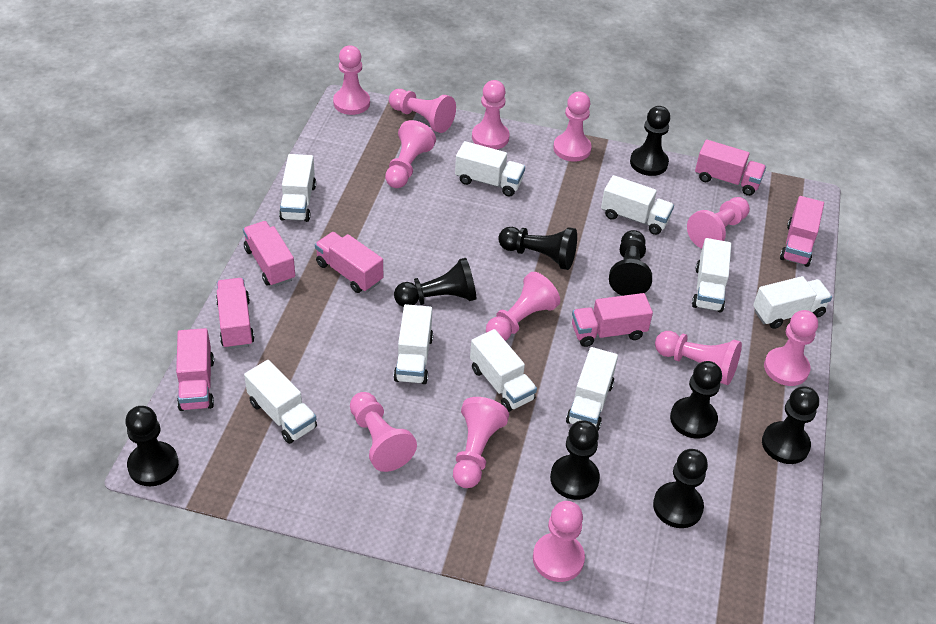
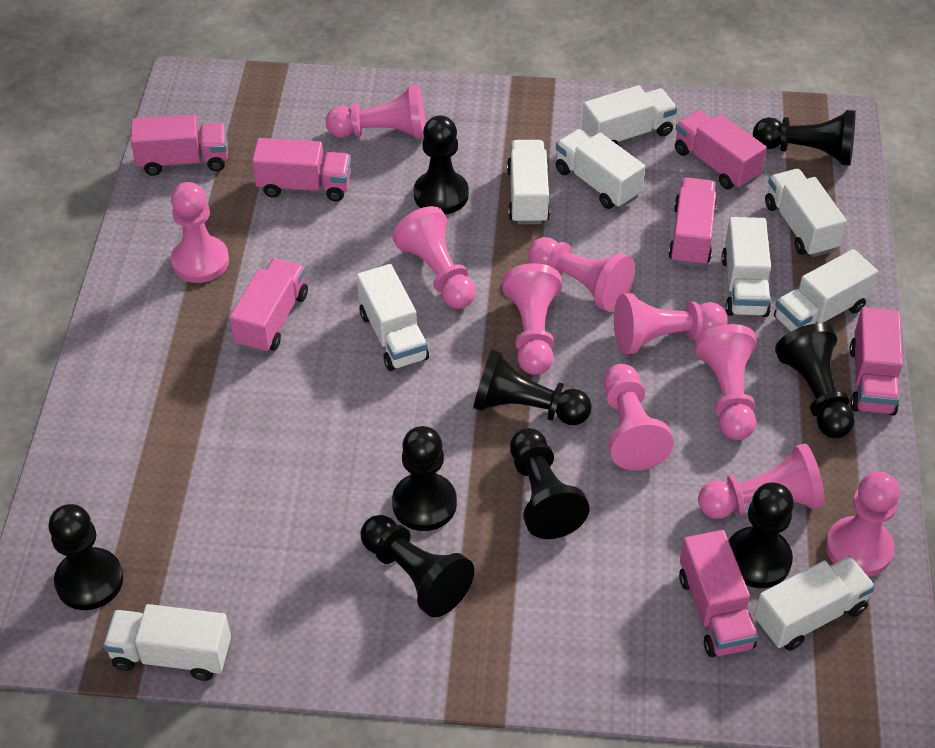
pink pawn: [333,45,370,115] [350,392,417,472] [385,120,436,188] [389,89,456,133] [453,397,509,488] [472,80,510,150] [486,272,560,341] [533,501,585,582] [553,92,592,162] [655,331,742,385] [687,197,750,249] [764,310,818,386] = 12 -> [171,182,229,283] [326,84,426,139] [393,206,476,309] [502,263,562,375] [528,237,635,312] [604,364,674,471] [614,293,728,354] [694,324,757,440] [698,443,825,519] [826,471,900,577] = 10

